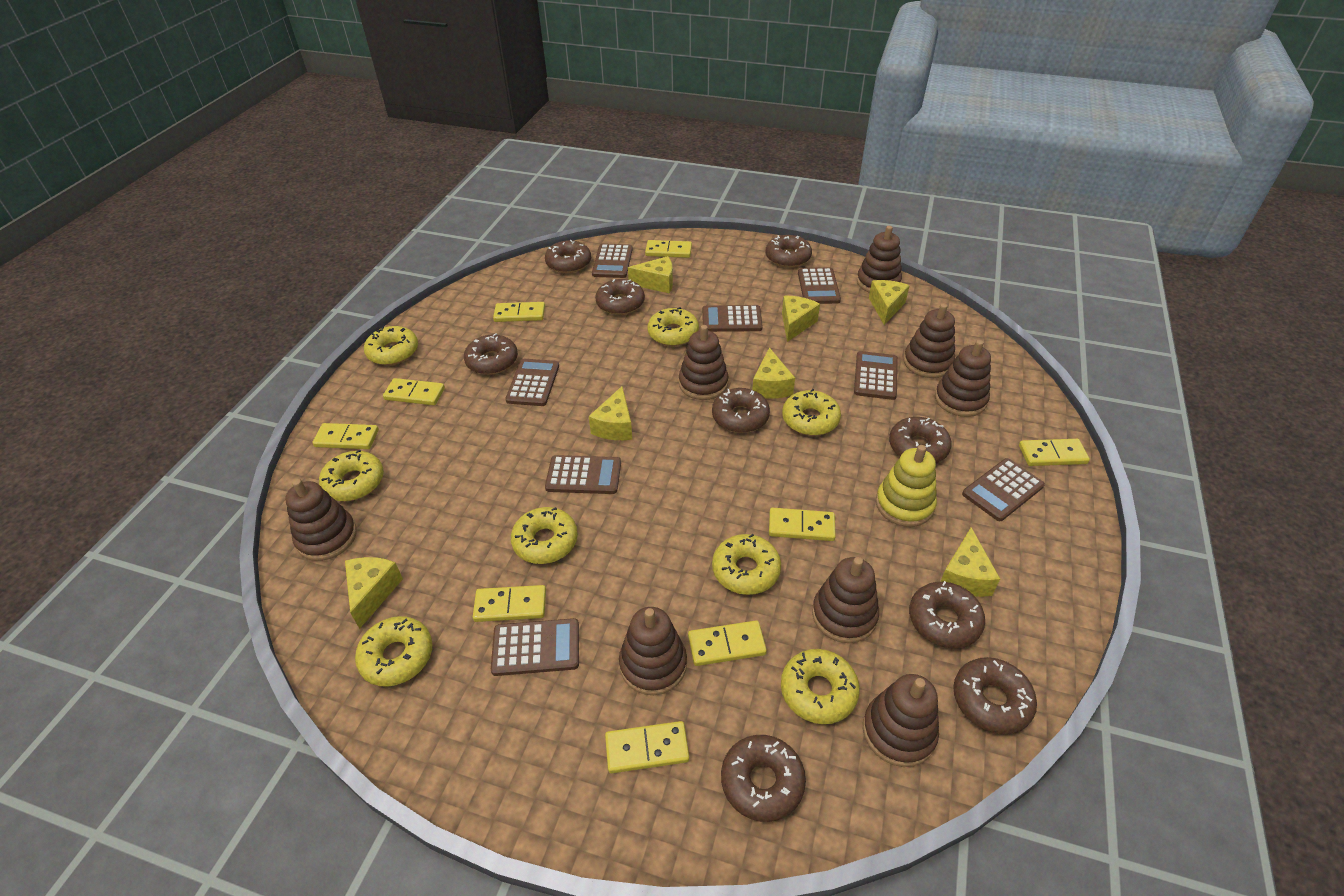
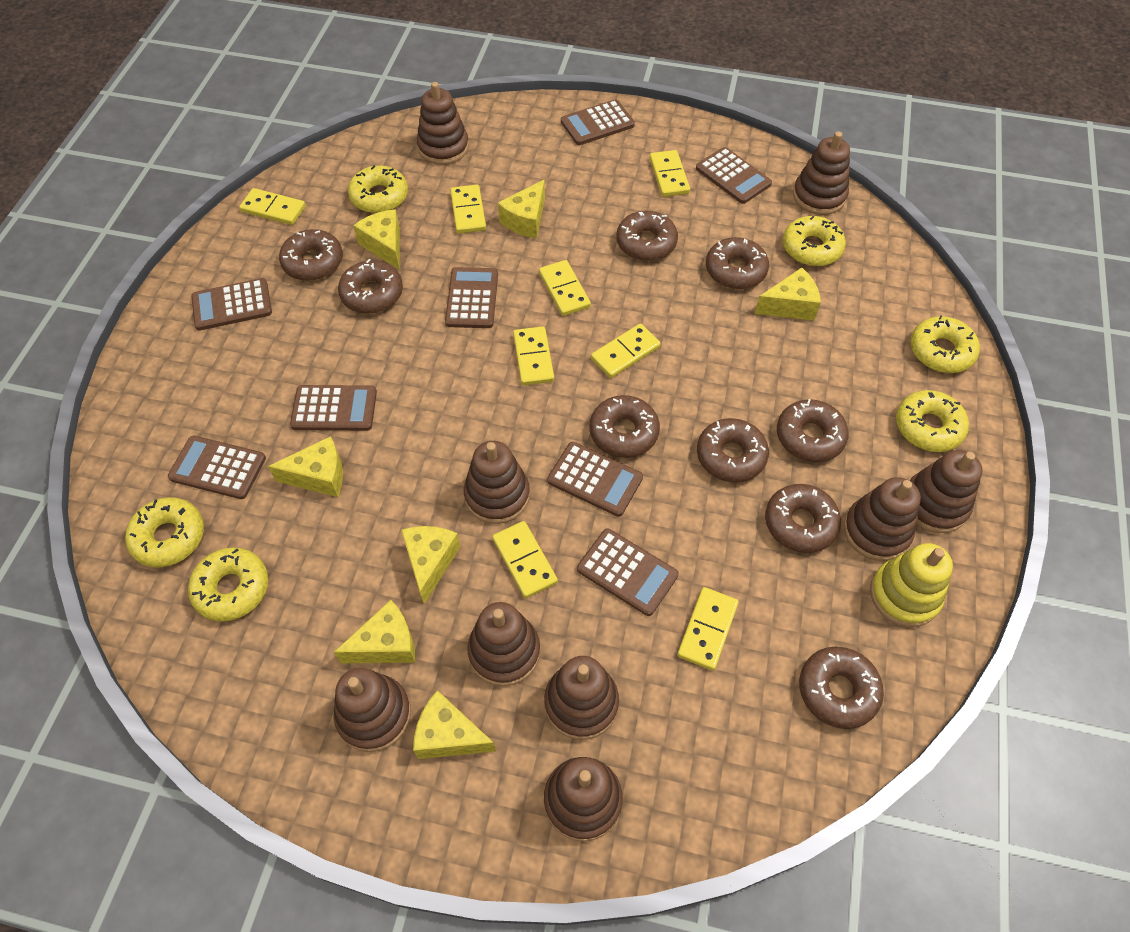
brown stacking toy: [285,479,357,561] [619,607,687,695] [679,325,728,400] [812,557,879,643] [857,226,902,293] [863,674,939,767] [903,303,955,378] [935,340,991,417] = 8 -> [334,668,411,752] [417,82,469,165] [464,441,530,524] [467,602,540,686] [544,656,619,740] [544,757,623,842] [793,131,850,215] [844,477,921,561] [909,450,983,533] = 9
yellow domino: [312,423,379,449] [383,378,445,405] [473,585,546,622] [493,302,545,322] [605,721,689,773] [645,240,692,258] [688,620,767,666] [769,508,836,541] [1019,439,1090,466] = 9 -> [239,188,306,225] [450,185,486,234] [492,521,558,598] [513,326,554,385] [539,260,591,316] [591,324,661,378] [650,150,690,197] [677,587,739,670] = 8
yellow donut: [319,450,384,501] [355,616,433,687] [364,326,418,365] [511,507,578,564] [647,307,699,346] [712,534,781,595] [781,649,860,724] [782,389,841,436] = 8 -> [125,497,204,568] [188,547,268,622] [348,165,408,213] [783,216,846,266] [896,390,969,452] [910,315,980,373] = 6

